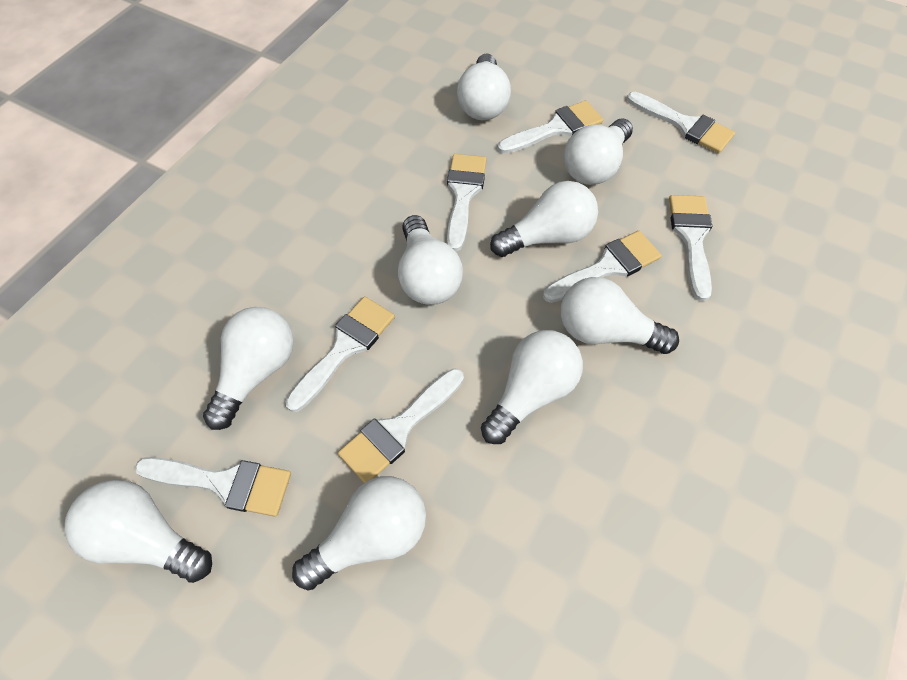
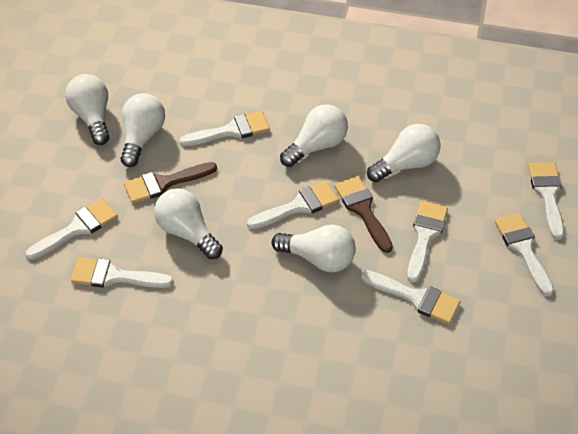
brown brush: none = 0 -> [124,162,217,203] [335,176,393,253] = 2
white light bulb: [65,480,212,583] [203,307,294,430] [292,476,426,591] [398,215,463,305] [457,54,511,120] [481,330,583,444] [490,181,598,257] [560,277,679,354] [564,118,633,185] = 9 -> [65,74,110,145] [121,93,165,167] [154,188,223,259] [272,225,356,272] [280,104,348,167] [367,124,441,182] = 6

